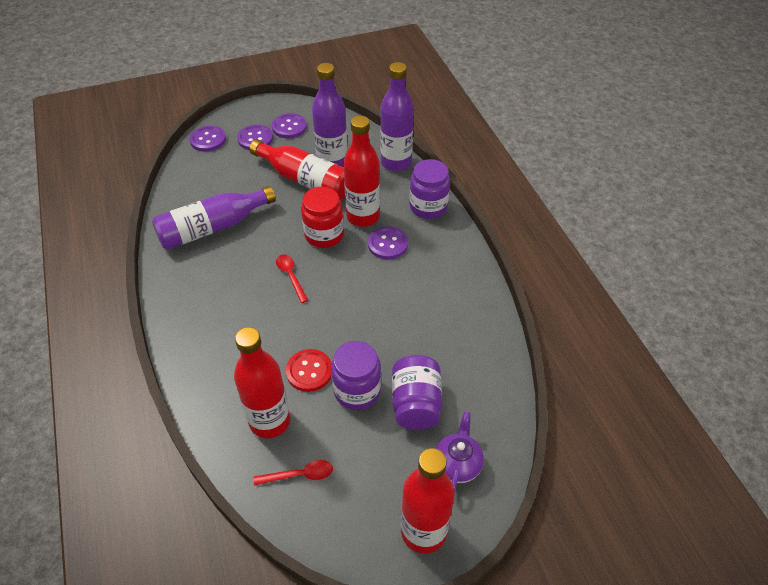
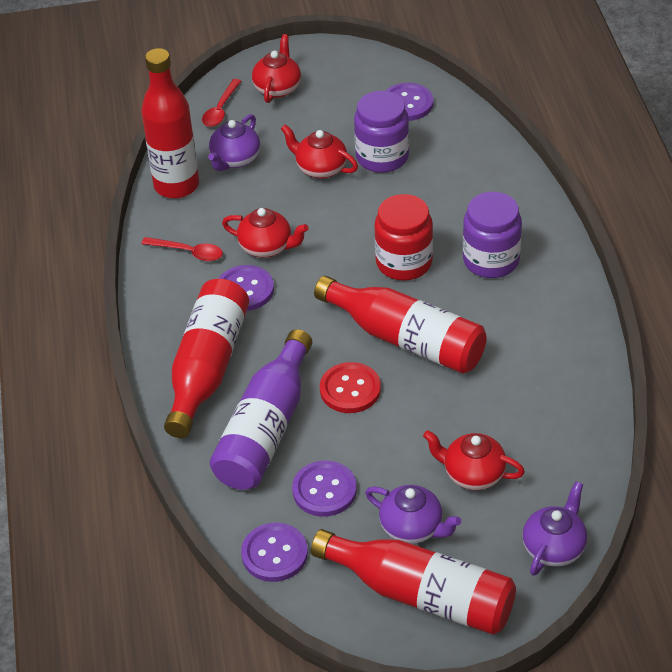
purple bottle: [152,186,276,250] [312,63,348,167] [380,62,414,171] = 3 -> [210,329,312,490] = 1
purple jar: [331,341,381,410] [392,355,442,430] [409,159,450,219] = 3 -> [354,91,409,173] [463,192,522,278] = 2
purple teapot: [436,412,484,490] = 1 -> [208,114,260,171] [365,485,461,544] [522,482,587,576] = 3
red teapot: none = 0 -> [222,208,308,258] [252,34,301,103] [281,124,358,179] [423,430,525,490] = 4

